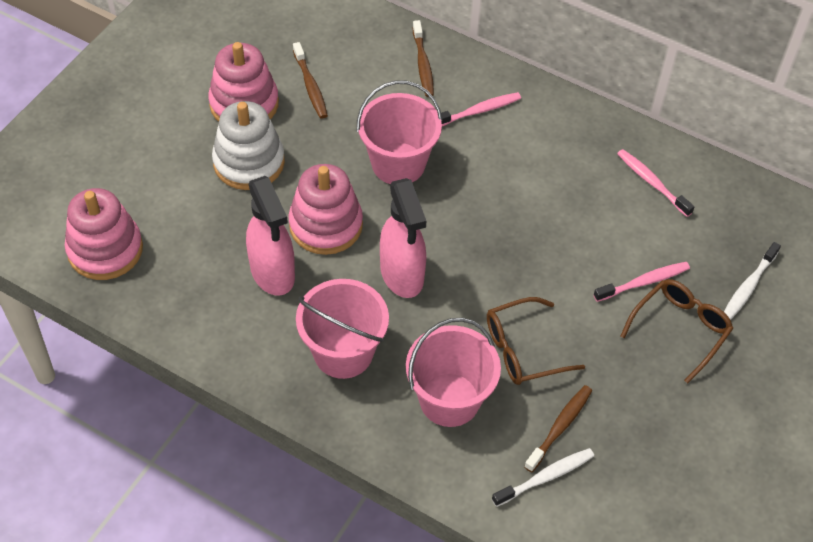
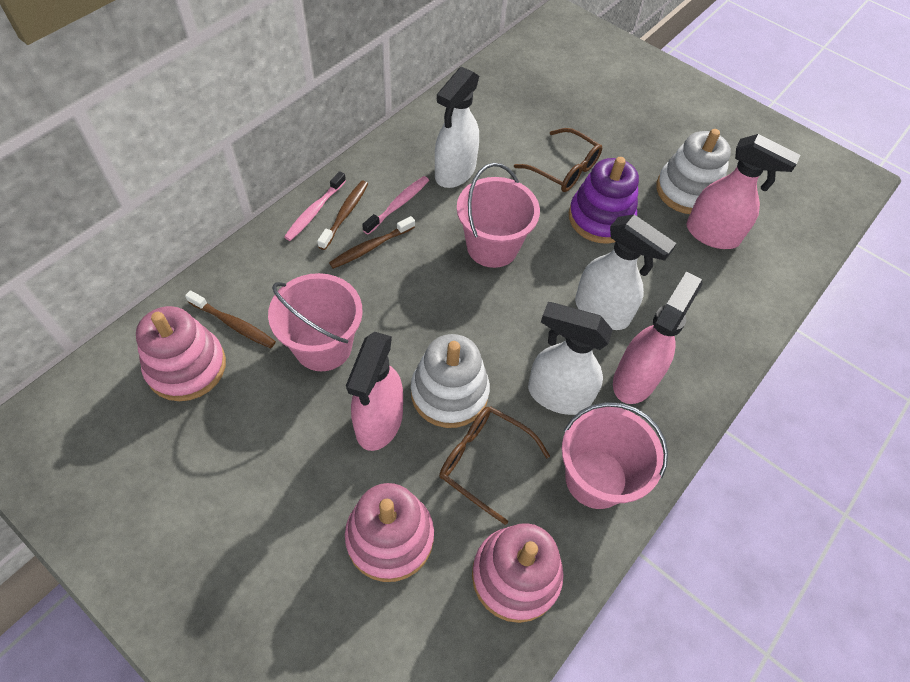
pink spray bottle: [246,176,295,296] [380,178,426,298] = 2 -> [346,332,403,451] [613,272,703,404] [686,134,800,249] = 3
pink toothbrush: [441,92,521,126] [593,262,690,302] [617,149,695,217] = 3 -> [284,171,346,241] [362,176,429,235] = 2
purple stacking toy: none = 0 -> [568,157,639,244] = 1
white spray bottle: none = 0 -> [435,67,479,188] [528,302,613,415] [575,214,676,330] = 3
white stacking toy: [212,101,285,190] = 1 -> [411,334,490,428] [656,129,731,214] = 2
white toothbrush: [492,448,594,507] [724,242,781,320] = 2 -> none = 0

